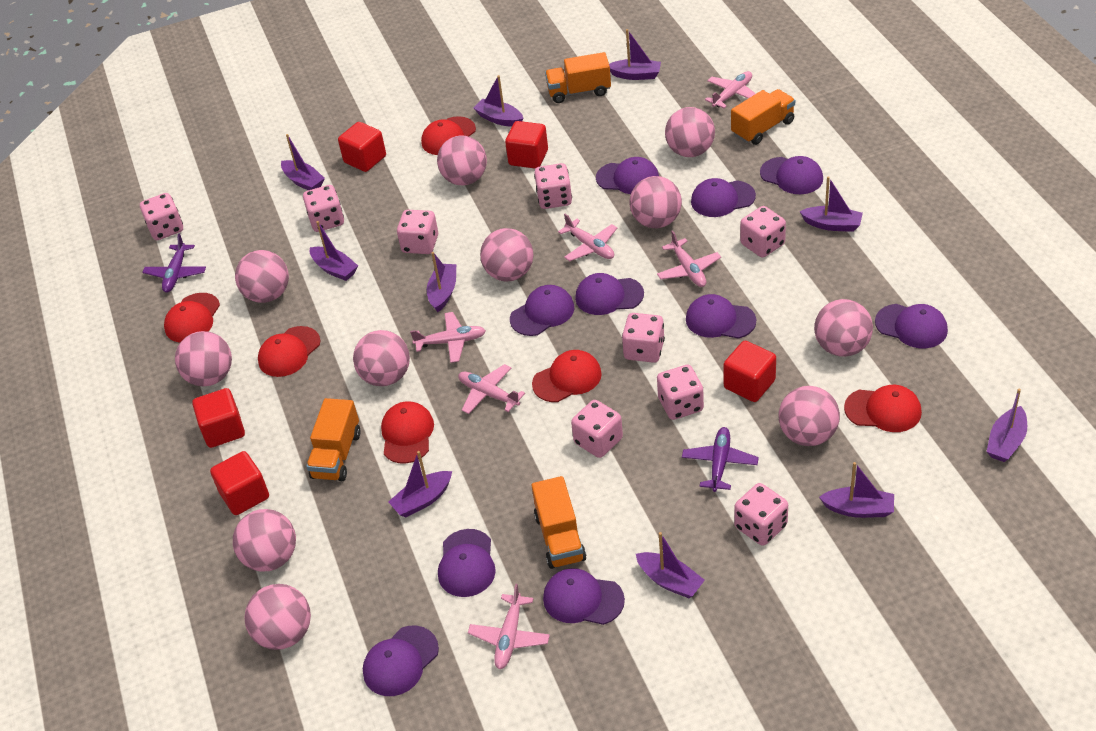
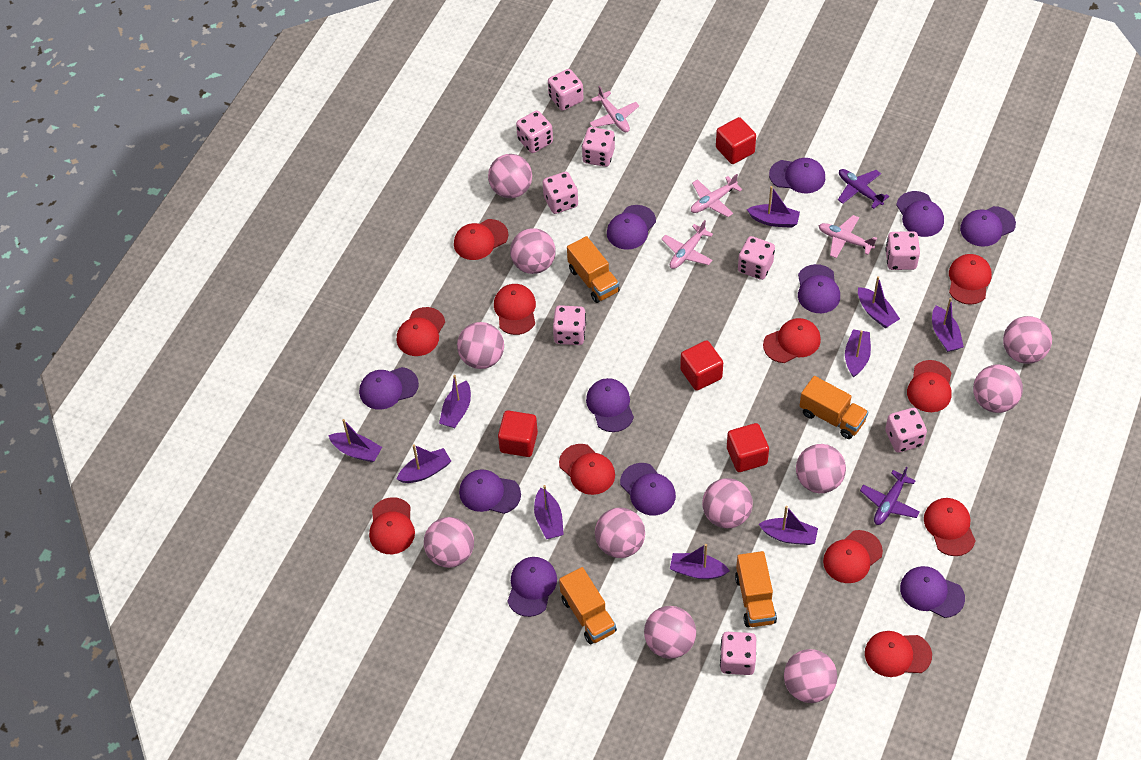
pink plane: [410,312,486,363] [458,364,525,414] [468,584,550,669] [558,214,617,261] [657,231,721,287] [705,71,756,108] = 6 -> [590,86,639,132] [662,220,713,269] [691,174,742,217] [819,215,877,258] = 4
purple cap: [363,626,439,696] [438,529,496,597] [510,285,574,336] [543,568,625,625] [575,273,644,315] [596,157,659,194] [686,294,756,339] [691,178,756,217] [760,156,823,194] [875,304,948,348] = 10 -> [359,367,419,410] [459,469,521,514] [507,557,557,617] [586,378,634,432] [607,205,656,250] [620,463,676,515] [769,158,825,193] [798,264,840,313] [896,191,944,237] [900,566,965,618] [960,206,1016,247] = 11
red cap: [164,293,220,342] [258,326,321,377] [381,401,434,464] [421,116,476,155] [532,350,602,402] [844,385,922,432] = 6 -> [369,497,415,554] [397,307,445,356] [454,219,508,260] [494,284,536,335] [559,444,615,495] [763,318,821,363] [823,530,883,583] [865,631,932,677] [907,360,952,412] [924,498,976,556] [949,254,992,305] = 11
red cube: [192,388,245,448] [210,451,269,515] [338,122,386,172] [505,121,548,169] [723,341,776,402] = 5 -> [498,410,538,457] [680,340,723,391] [716,117,756,164] [727,423,769,472] = 4

